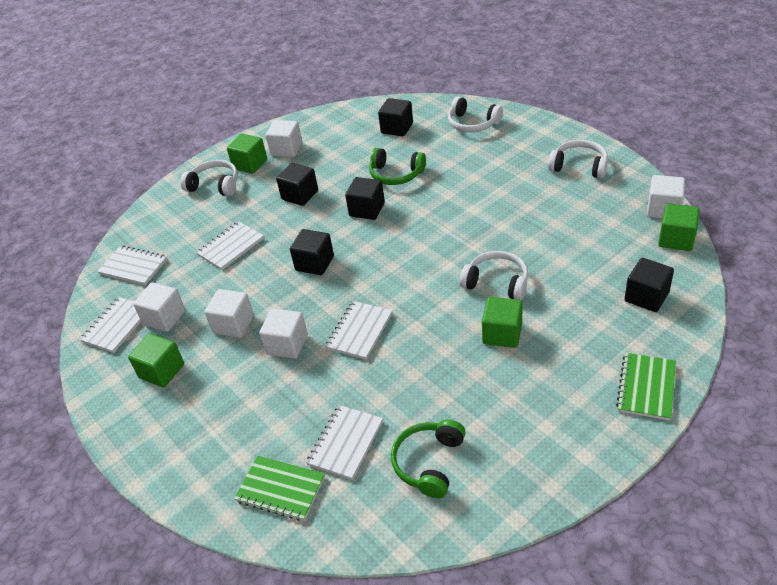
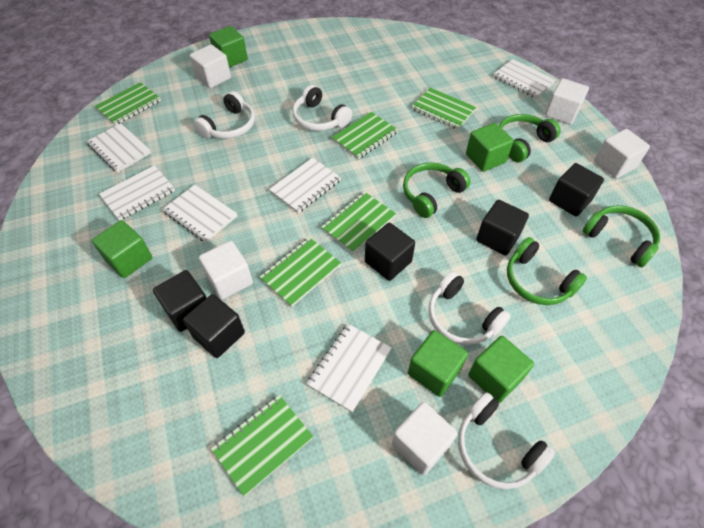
green cube: [128,333,184,387] [227,134,267,174] [482,297,523,348] [658,203,700,251] = 4 -> [92,220,153,278] [209,26,248,67] [408,330,468,397] [466,123,514,172] [468,336,534,403] = 5
green headphones: [369,148,426,185] [391,419,466,498] = 2 -> [403,162,471,218] [499,114,561,162] [507,237,587,305] [583,205,660,267] = 4
green notebook: [234,455,325,521] [616,353,676,420] = 2 -> [94,82,161,126] [211,395,313,496] [260,237,341,307] [321,192,396,253] [332,112,398,159] [412,88,476,130] = 6
white notebook: [79,297,141,353] [97,246,167,285] [196,221,264,270] [306,405,383,480] [325,301,392,360] = 5 -> [86,123,151,173] [99,165,175,221] [162,185,237,242] [269,158,341,213] [307,324,392,412] [493,59,556,99] = 6

